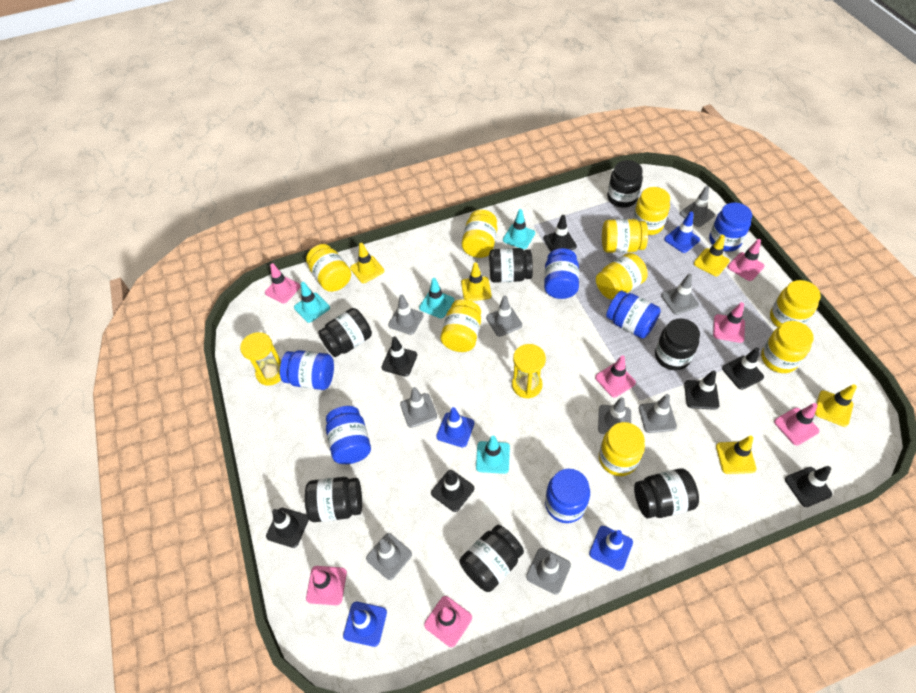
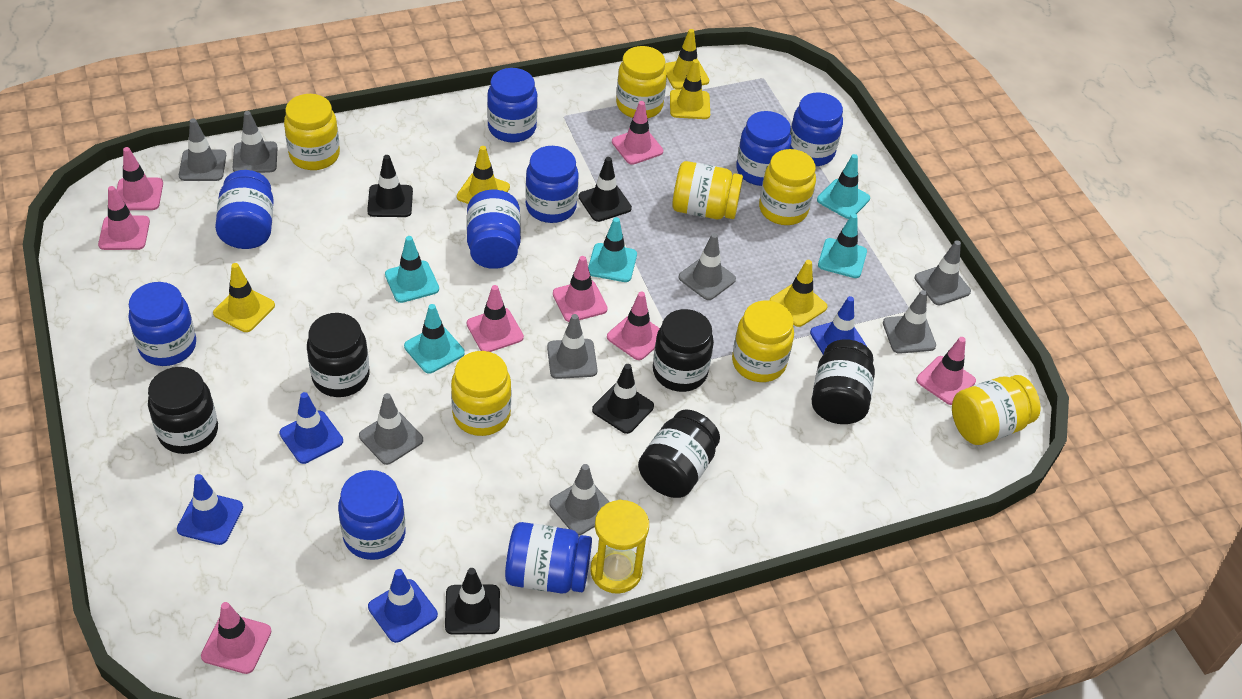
black jar: [305,477,362,522] [318,308,372,357] [460,525,524,592] [489,248,533,283] [607,160,643,207] [634,468,699,518] [655,318,700,371] = 7 -> [148,367,218,454] [307,313,369,397] [638,410,720,498] [653,309,714,392] [812,339,875,424] = 5
black traffic cone: [266,508,309,548] [382,337,417,376] [431,470,474,512] [543,215,577,251] [684,370,719,410] [722,348,764,390] [785,466,832,507] = 7 -> [367,155,413,217] [445,568,500,635] [579,157,632,222] [592,364,654,434] = 4
blue jar: [280,350,334,390] [326,406,371,464] [544,248,579,299] [545,469,590,523] [606,291,661,338] [709,203,752,252] = 6 -> [128,282,196,366] [215,170,274,249] [338,470,405,560] [467,190,521,269] [487,68,538,143] [505,522,592,594] [525,146,579,223] [736,111,791,186] [790,92,843,166] = 9
grey traffic cone: [366,533,412,580] [388,294,424,335] [400,387,437,428] [486,296,522,337] [526,548,571,595] [598,397,631,434] [639,394,677,433] [661,273,699,315] [680,186,715,227] = 9 -> [179,118,226,181] [233,111,277,173] [359,393,423,465] [547,314,598,379] [549,464,609,535] [678,233,736,300] [883,290,936,354] [915,240,971,305] = 8
pink traffic cone: [265,263,300,304] [306,566,347,605] [424,596,472,647] [595,355,636,398] [713,302,745,343] [727,239,765,281] [774,403,819,445] = 7 -> [98,186,150,250] [117,147,163,210] [201,602,272,674] [467,285,524,352] [553,256,608,322] [607,292,660,360] [612,101,663,165] [916,337,976,405] = 8
turquoise traffic cone: [294,282,330,323] [419,278,454,318] [476,436,510,474] [503,209,535,249] = 4 -> [385,236,439,303] [404,304,465,374] [588,217,637,282] [817,154,870,219] [818,214,867,278] = 5
yellow hourglass: [240,332,281,386] [512,344,546,399] = 2 -> [590,500,649,594] = 1
yellow jar: [306,244,351,292] [440,299,481,352] [462,210,497,258] [596,253,648,299] [599,422,645,476] [602,219,648,253] [633,187,670,235] [761,321,814,373] [770,280,821,327] = 9 -> [284,94,340,170] [451,351,511,436] [616,46,667,118] [672,161,743,219] [732,300,794,382] [759,149,816,225] [952,375,1041,445] = 7

